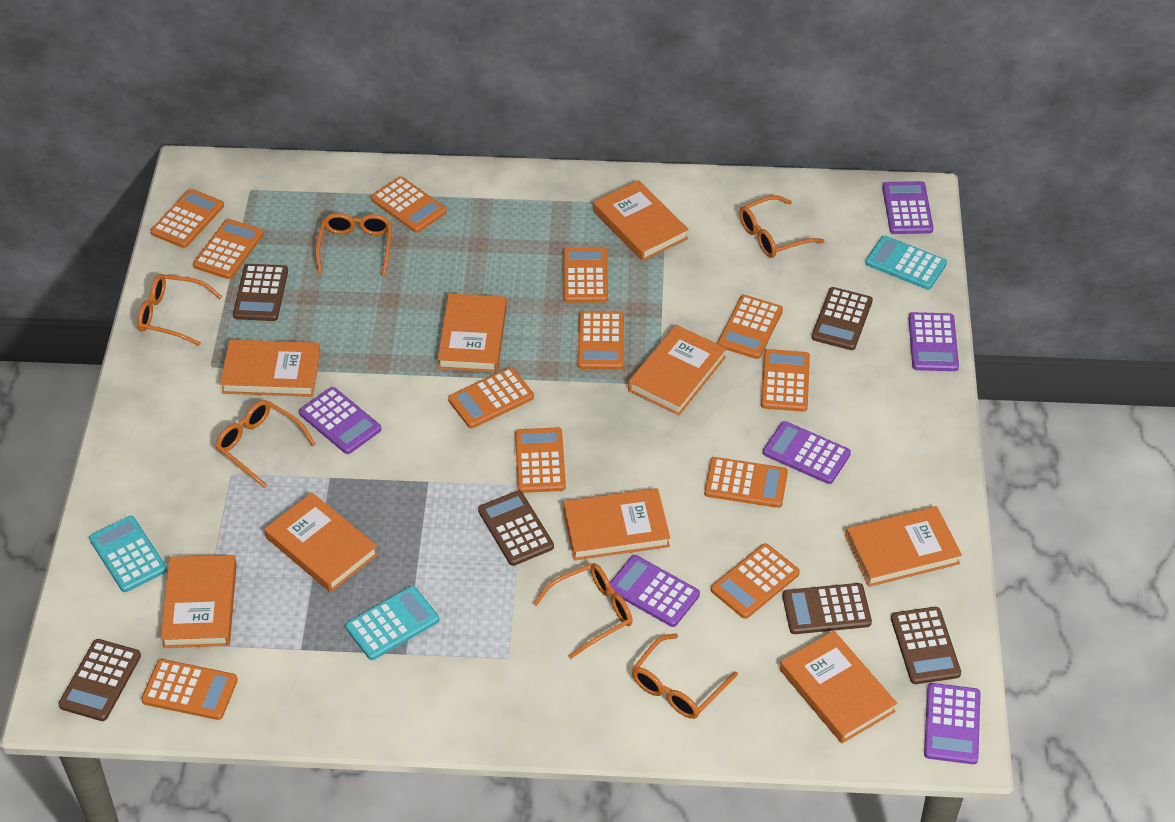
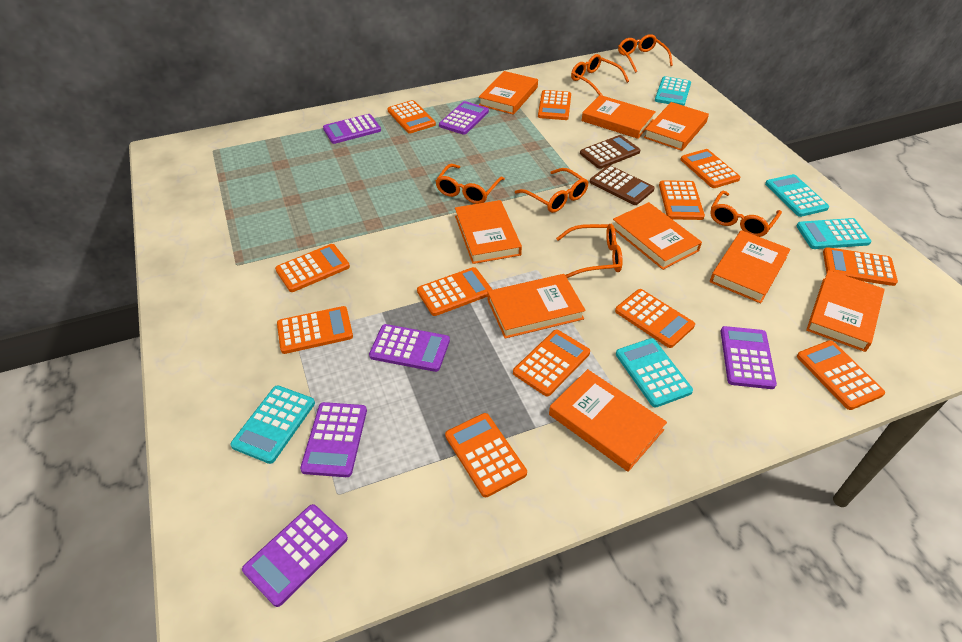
brown calculator: [58,639,141,721] [233,264,288,321] [478,490,554,566] [782,583,872,634] [811,287,873,350] [891,607,961,684] = 6 -> [580,135,640,169] [590,165,655,205] = 2
turquoise calculator: [89,516,167,592] [345,586,439,660] [865,235,947,290] = 3 -> [230,385,315,464] [616,338,693,408] [655,76,691,106] [765,174,829,217] [797,218,871,249] = 5

